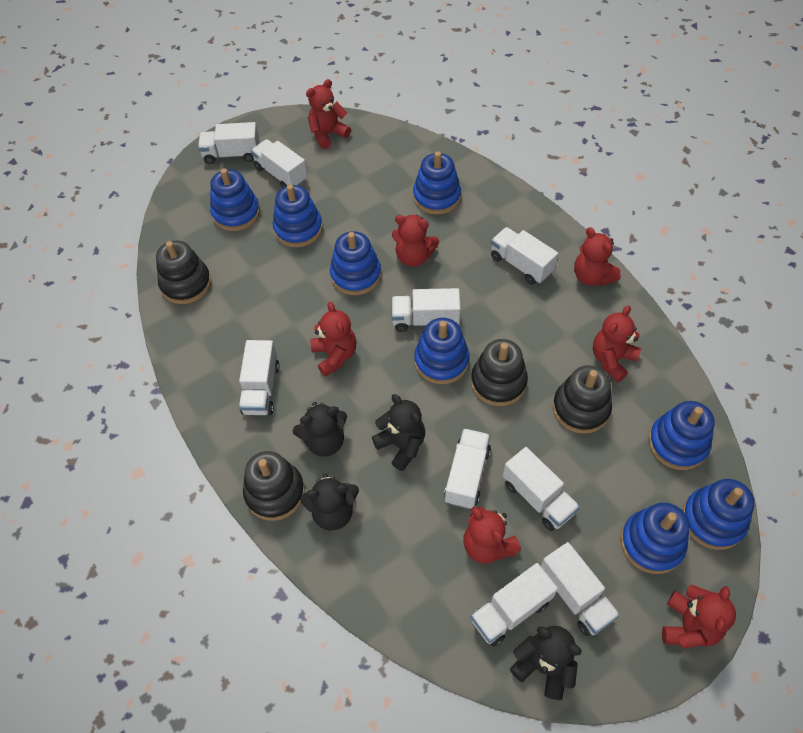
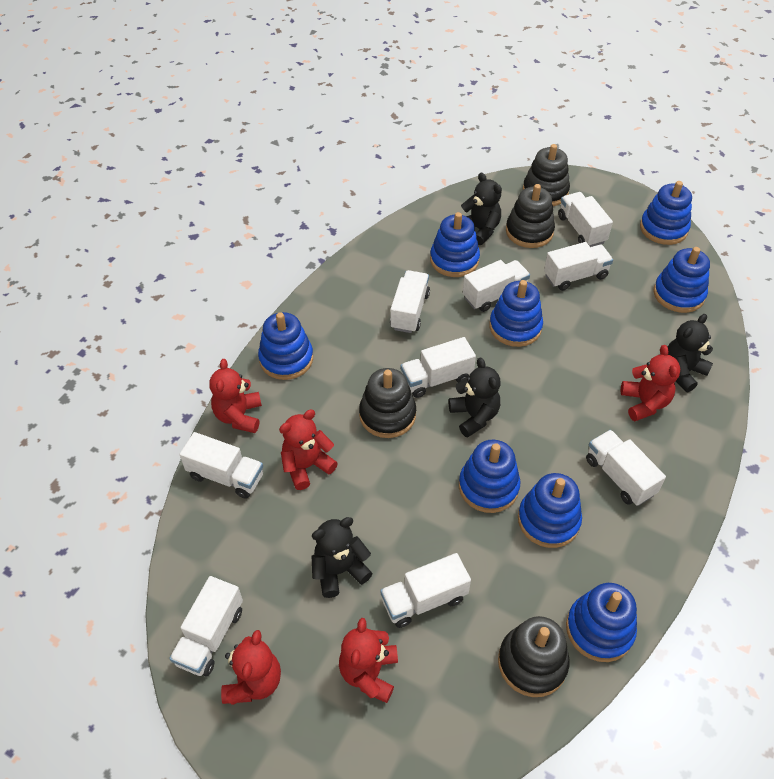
red teddy bear: [306,79,351,149] [310,302,357,377] [392,215,439,267] [463,507,521,564] [574,227,621,286] [593,306,641,382] [662,585,736,649] = 7 -> [209,359,262,433] [221,630,281,705] [279,410,338,490] [339,618,398,703] [621,345,680,421] = 5

